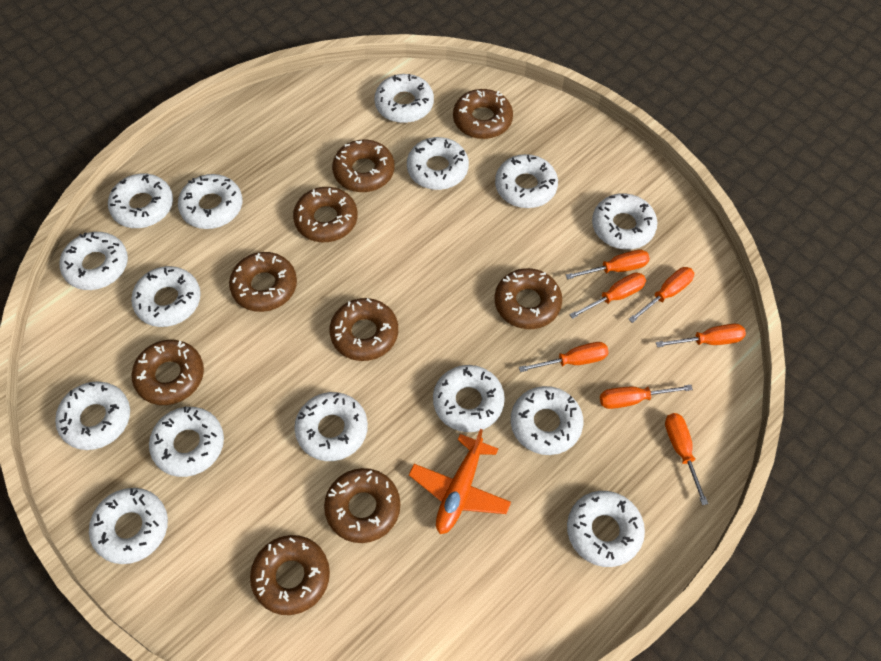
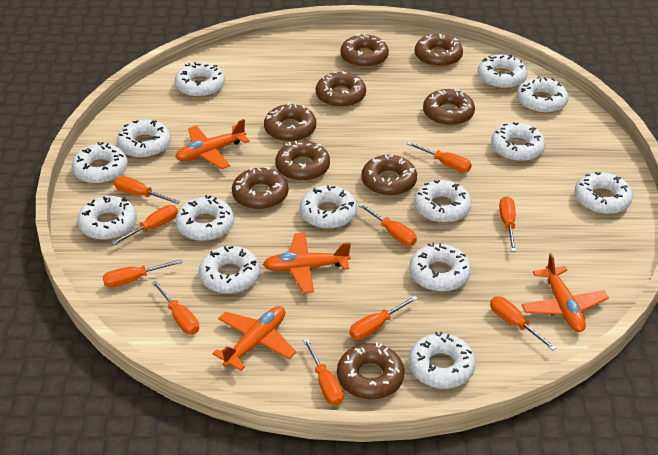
orange plane: [409,429,511,534] = 1 -> [175,119,250,169] [212,306,296,371] [263,233,351,293] [521,253,609,332] = 4
orange screwdriver: [519,342,609,372] [566,250,650,280] [569,272,646,319] [600,385,693,409] [628,267,694,323] [656,324,746,347] [665,413,708,505] = 7 -> [103,259,183,288] [111,205,178,245] [114,176,180,204] [152,281,199,335] [303,338,343,406] [350,295,418,340] [358,203,417,246] [407,142,472,173] [490,296,557,350] [499,196,516,251] = 10
white donut: [55,381,130,450] [60,232,128,290] [89,488,168,564] [108,173,173,228] [131,266,201,327] [149,406,224,477] [178,174,242,229] [294,392,368,461] [374,74,434,123] [407,137,469,190] [433,365,505,432] [495,154,558,208] [511,386,583,455] [567,491,645,567] [592,193,657,250] = 15 -> [72,142,128,184] [78,196,137,240] [117,119,171,158] [175,62,225,97] [176,195,234,241] [199,246,260,294] [300,185,357,229] [408,332,476,389] [409,243,471,292] [414,180,472,223] [478,55,528,89] [491,122,545,162] [517,76,569,114] [574,172,633,215] = 14

